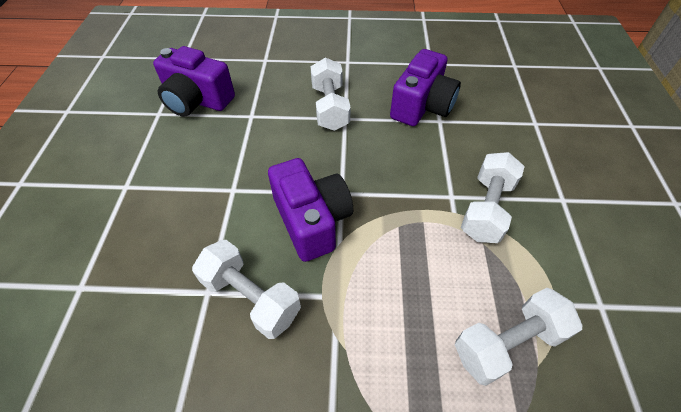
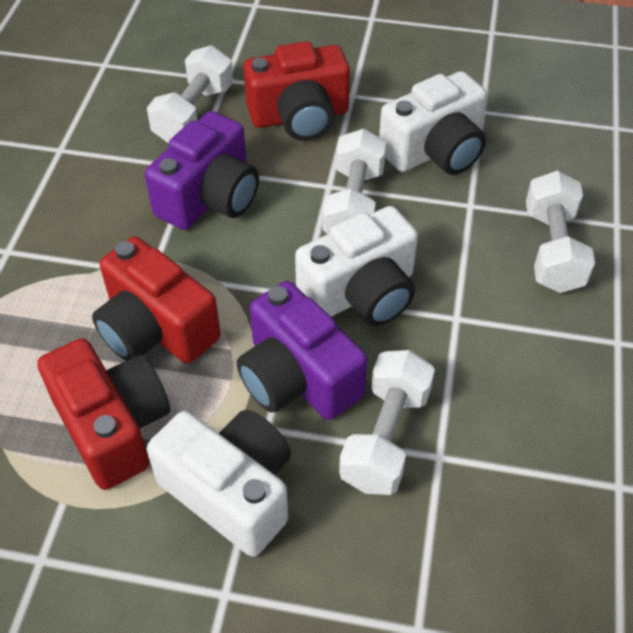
purple camera: [153,46,235,117] [268,158,353,262] [390,49,461,126] = 3 -> [145,111,259,230] [237,281,367,420] = 2
red camera: none = 0 -> [37,338,170,490] [92,236,221,363] [243,41,350,141] = 3
white camera: none = 0 -> [147,410,291,557] [295,206,418,326] [379,71,487,175] = 3

